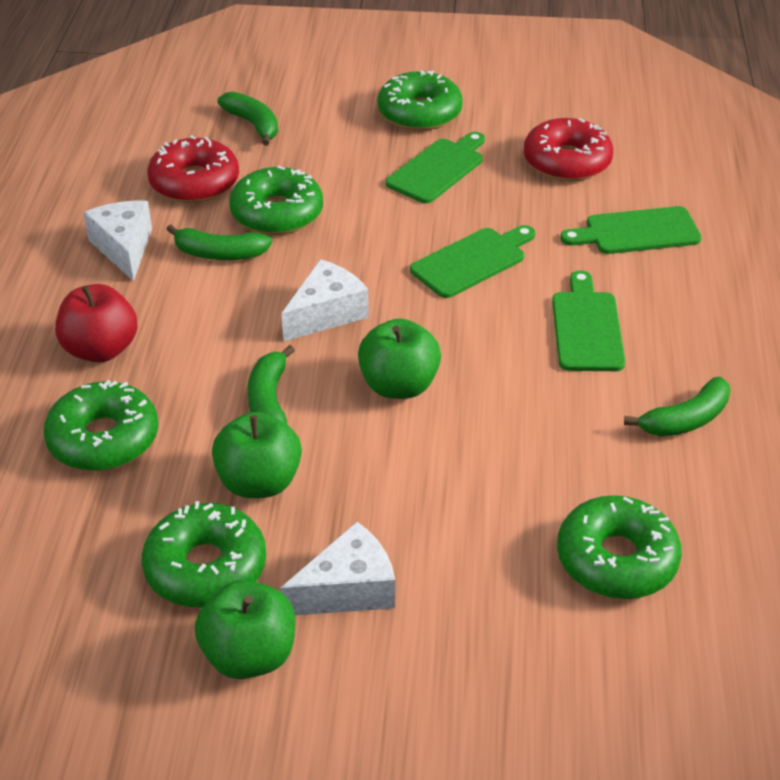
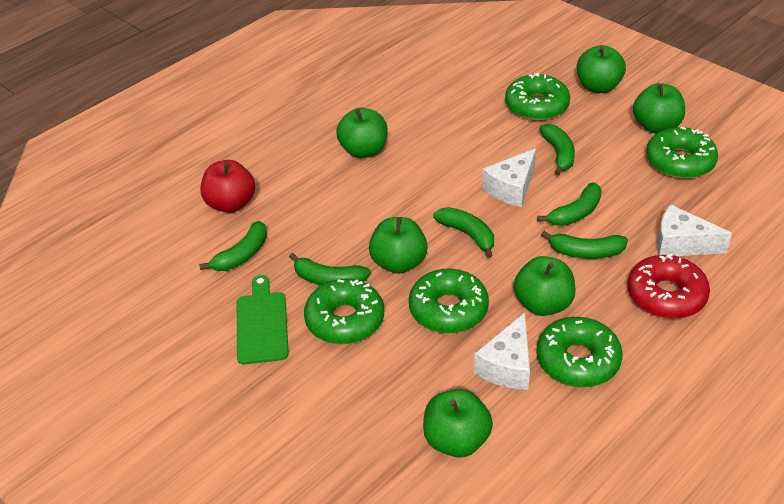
green apple: [195,580,295,679] [212,412,302,498] [358,318,441,399] = 3 -> [336,108,388,158] [369,217,428,274] [423,389,493,458] [514,256,576,316] [577,45,626,93] [633,83,685,134] = 6
green banana: [166,224,272,260] [217,92,278,146] [248,345,295,424] [624,377,730,437] = 4 -> [199,221,267,271] [289,253,371,285] [433,207,494,258] [537,182,602,226] [539,124,575,175] [541,231,628,259] = 6
green cutting board: [386,132,485,203] [410,225,536,298] [552,270,625,371] [560,206,702,254] = 4 -> [237,275,289,364] = 1
red donut: [147,135,239,203] [524,118,613,181] = 2 -> [627,254,710,319] = 1

